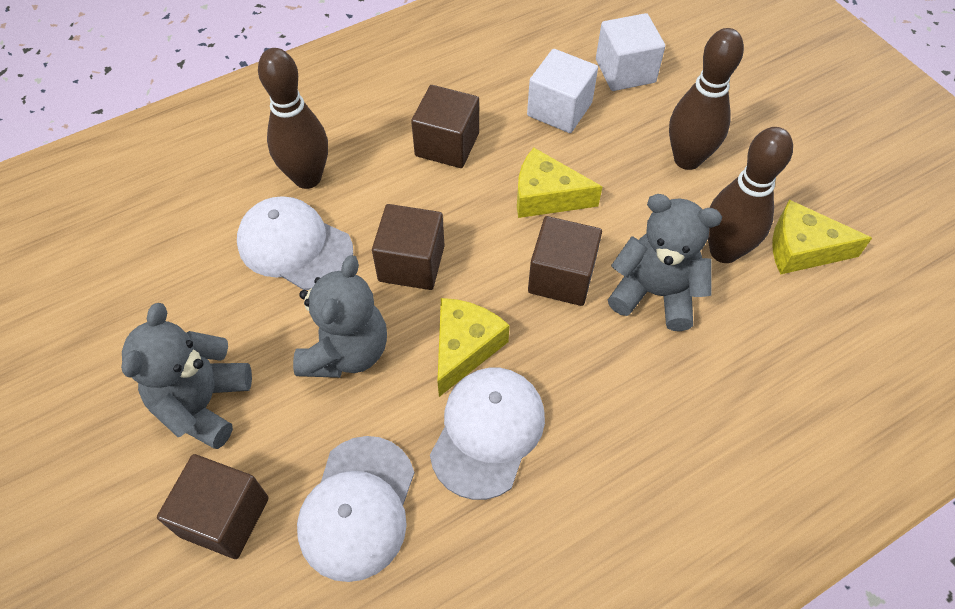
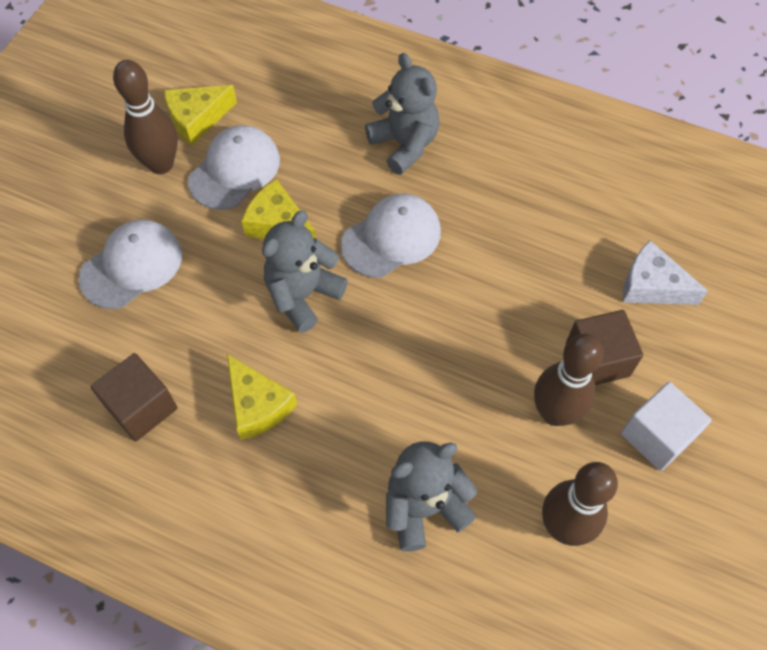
brown cube: [157,454,269,559] [372,204,445,290] [411,85,479,168] [528,216,602,306] = 4 -> [91,353,177,441] [566,310,643,385] = 2
white cheese: none = 0 -> [623,241,708,305] = 1
white cube: [527,49,598,133] [596,13,665,91] = 2 -> [621,382,712,471] = 1

